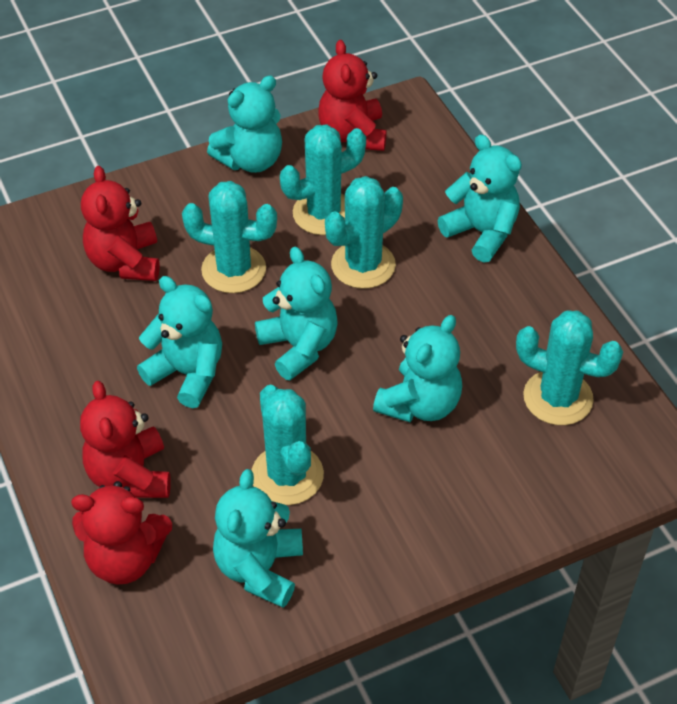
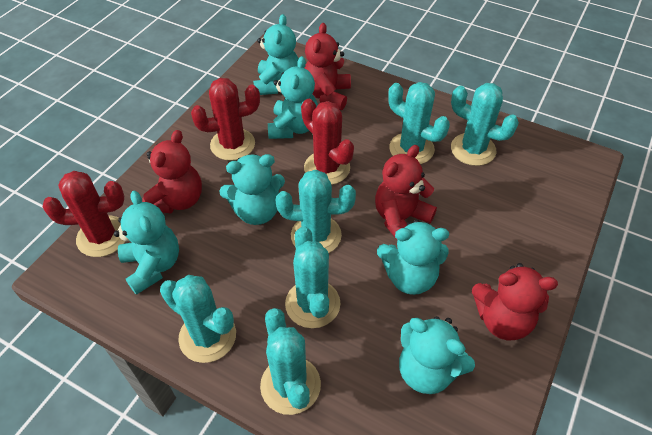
red cactus: none = 0 -> [42,171,125,257] [191,78,260,161] [301,99,354,185] = 3
turquoise cactus: [182,181,277,293] [252,385,324,505] [280,125,366,235] [325,176,403,289] [516,311,623,425] = 5 -> [160,275,236,363] [260,308,321,415] [276,170,356,253] [285,227,341,328] [388,82,450,164] [451,83,519,166] = 6

